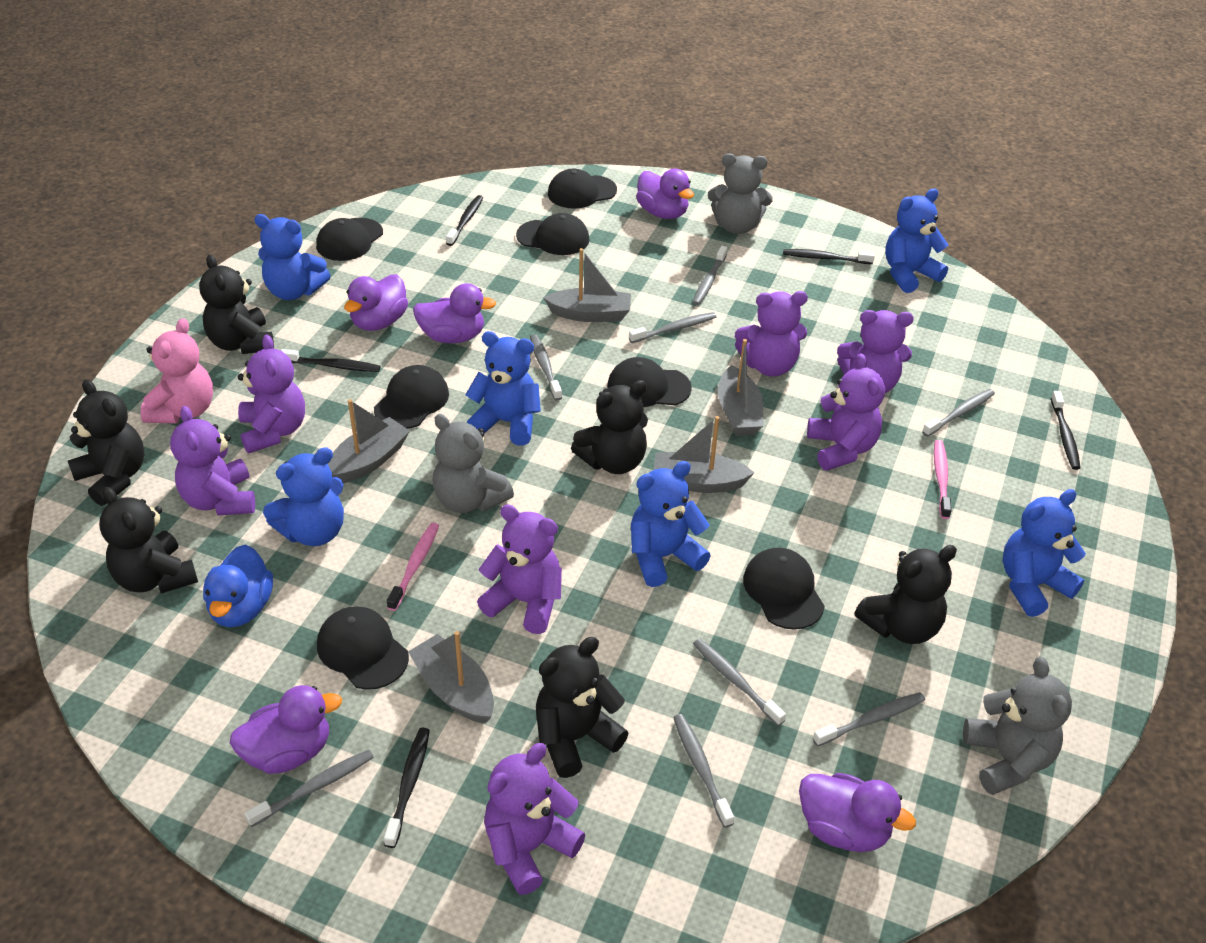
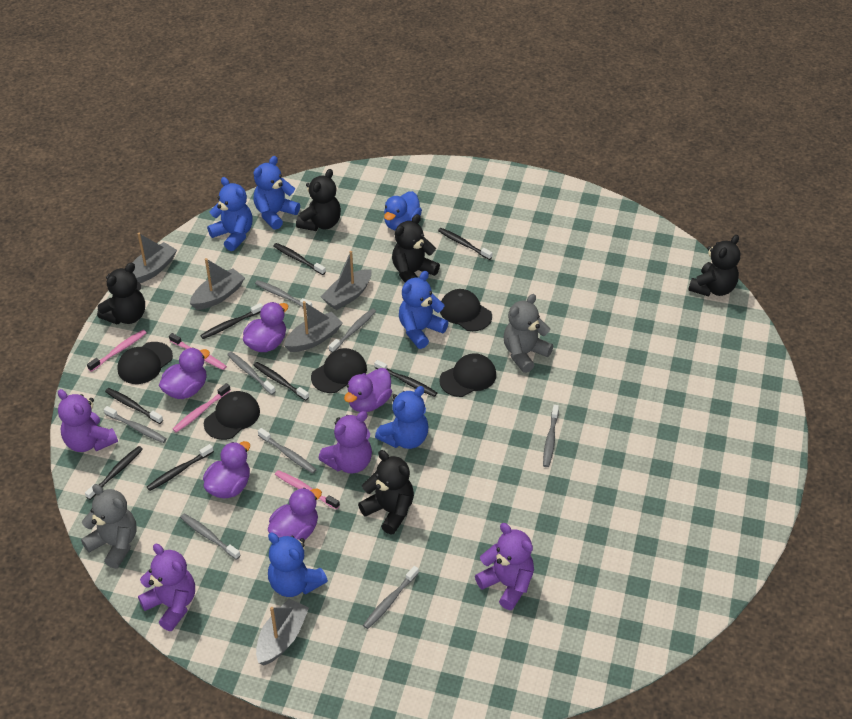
black cap: [316,218,383,261] [317,606,409,690] [374,365,449,429] [516,213,590,255] [548,169,617,209] [607,357,692,407] [743,548,825,630] = 7 -> [117,342,173,384] [204,391,260,440] [311,348,367,393] [439,353,496,397] [440,289,492,331] = 5
black teddy bear: [68,379,144,506] [99,487,198,593] [199,255,274,354] [536,637,629,778] [571,380,648,474] [854,545,957,644] = 6 -> [97,262,145,324] [296,169,341,231] [358,450,414,535] [392,214,440,282] [688,235,740,297] = 5
black toothbrush: [281,349,380,372] [384,728,430,848] [446,195,483,246] [783,249,875,264] [1051,391,1080,470] = 5 -> [85,446,143,500] [105,388,163,424] [147,444,214,491] [200,303,263,339] [253,362,309,401] [273,243,326,275] [374,360,437,397] [438,228,492,260] = 8
blue teddy bear: [254,214,331,300] [263,447,344,546] [465,331,541,446] [631,461,711,587] [885,188,948,293] [1002,489,1086,617] = 6 -> [207,177,253,251] [253,156,300,230] [268,533,328,597] [375,386,429,449] [399,271,448,349] = 5
grey teddy bear: [433,414,514,513] [708,153,773,234] [963,657,1072,795] = 3 -> [81,484,137,569] [504,294,553,373] = 2
pink teddy bear: [140,318,213,424] = 1 -> none = 0
pink toothbrush: [387,523,439,611] [934,440,952,519] = 2 -> [87,330,147,372] [169,333,227,370] [173,383,231,433] [275,470,340,510] = 4
purple teddy bear: [170,406,255,515] [238,335,305,453] [477,505,562,634] [484,743,585,895] [735,291,808,377] [807,353,885,471] [837,310,914,393] = 7 -> [58,389,118,452] [138,544,195,631] [318,411,372,473] [475,523,534,610] = 4

